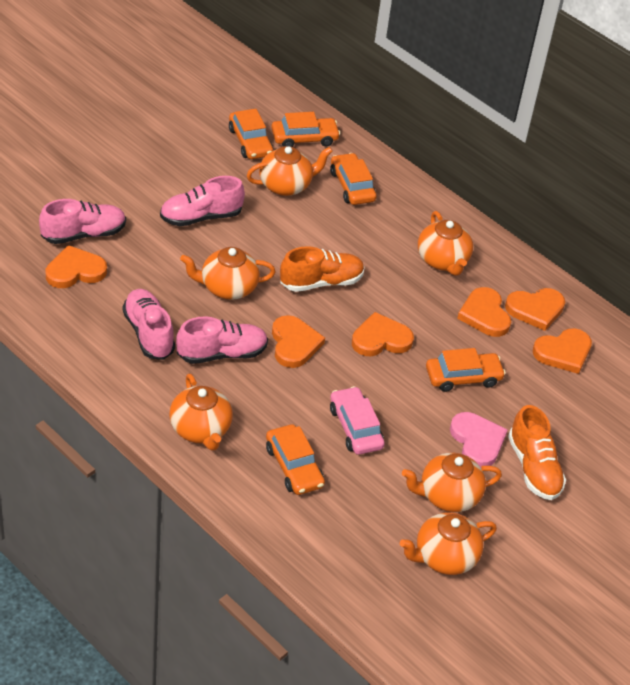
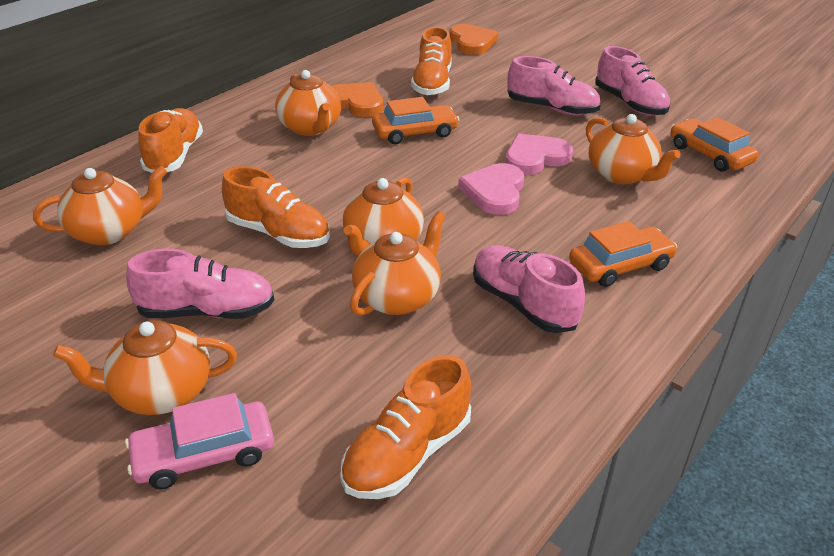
orange car: [229,109,273,159] [266,424,325,495] [271,112,340,147] [330,153,377,205] [426,348,506,392] = 5 -> [372,97,460,144] [569,221,677,287] [670,117,759,172] = 3
orange heart: [45,245,107,288] [272,315,325,368] [352,312,414,356] [457,287,511,337] [505,288,565,331] [533,328,592,374] = 6 -> [330,82,383,117] [449,24,498,55] = 2
orange shoe: [280,246,365,292] [508,405,566,500] = 2 -> [138,108,203,173] [222,166,330,248] [340,355,471,499] [411,27,452,96] = 4
pink heart: [450,412,508,467] = 1 -> [458,163,524,215] [505,133,573,175] = 2

